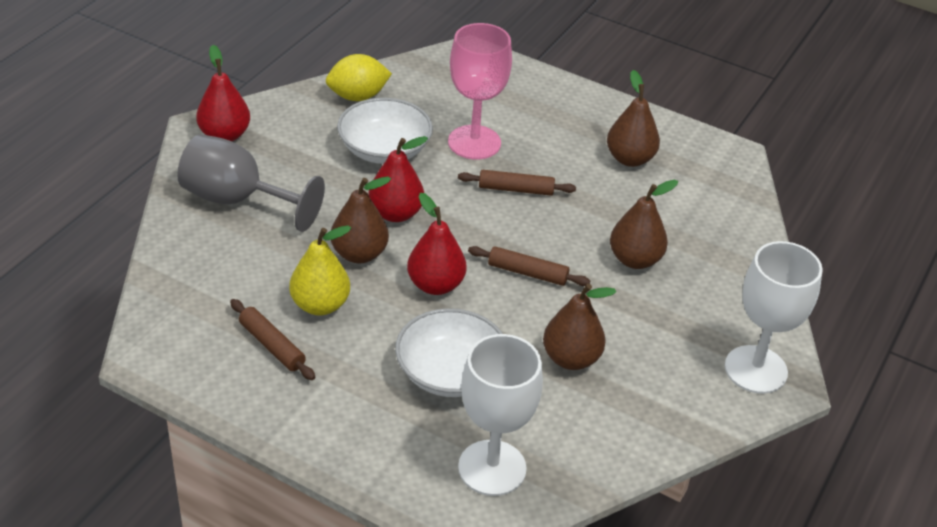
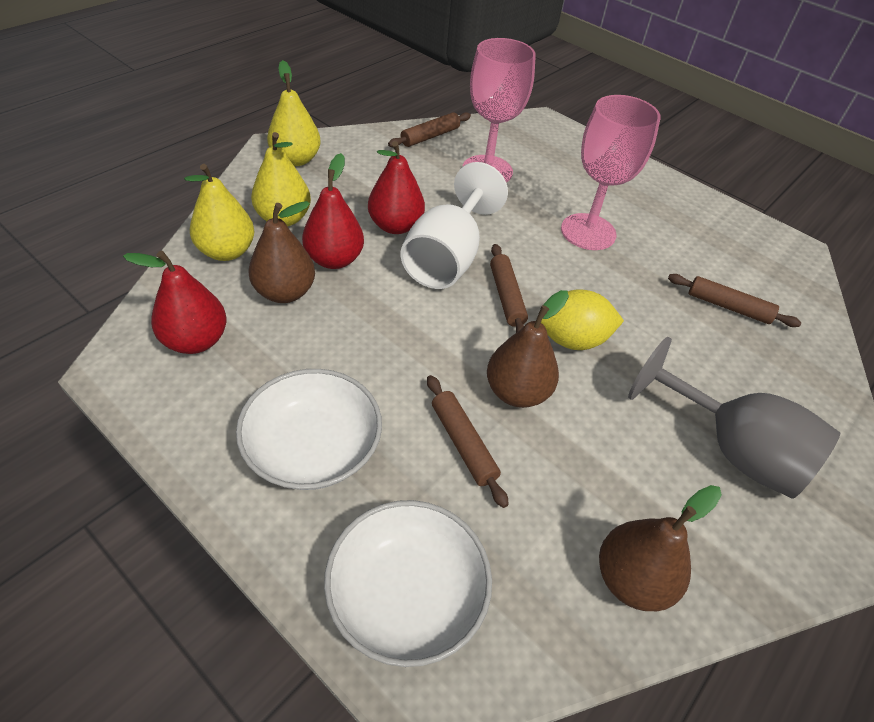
brown pear: [331,177,391,263] [543,284,616,370] [607,70,660,167] [610,180,678,269] = 4 -> [249,201,315,303] [487,290,569,408] [599,485,722,611] = 3
brown rolling pin: [230,299,315,380] [458,170,576,196] [468,246,590,286] = 3 -> [388,112,471,147] [427,375,509,508] [490,244,528,333] [668,274,801,327] = 4
pink goblet: [448,23,512,160] = 1 -> [463,38,536,182] [561,95,661,250] = 2
white goblet: [458,334,543,496] [725,241,823,394] = 2 -> [400,162,508,289] = 1
yellow pear: [289,226,351,315] = 1 -> [184,164,255,261] [251,132,311,226] [267,60,321,166] = 3

